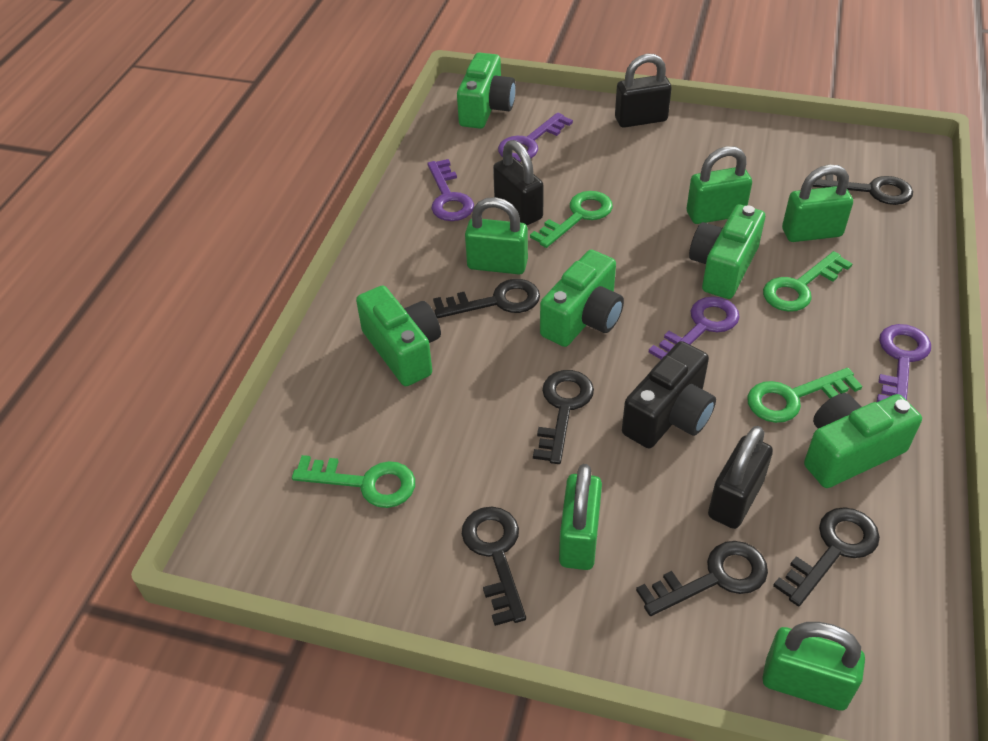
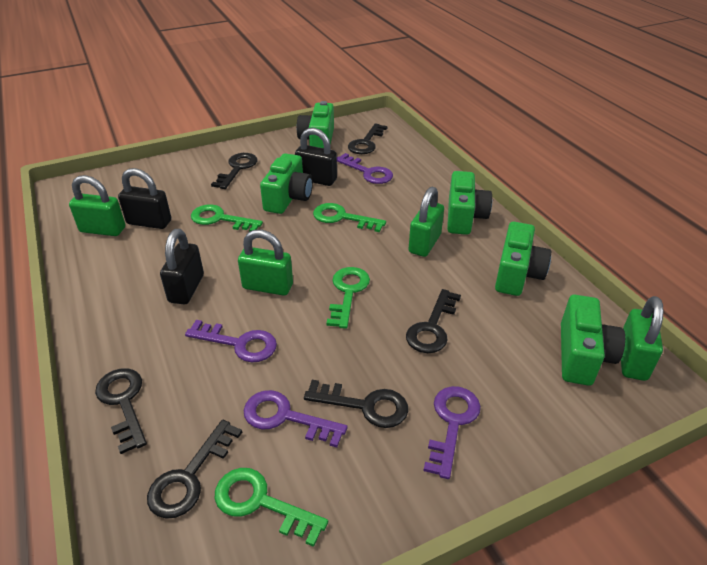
black camera: [622,341,716,448] = 1 -> none = 0
green padlock: [465,197,528,274] [559,464,602,570] [687,146,752,224] [762,622,865,711] [782,165,853,242] = 5 -> [69,175,125,236] [238,230,293,296] [409,187,444,257] [621,296,664,381] = 4

